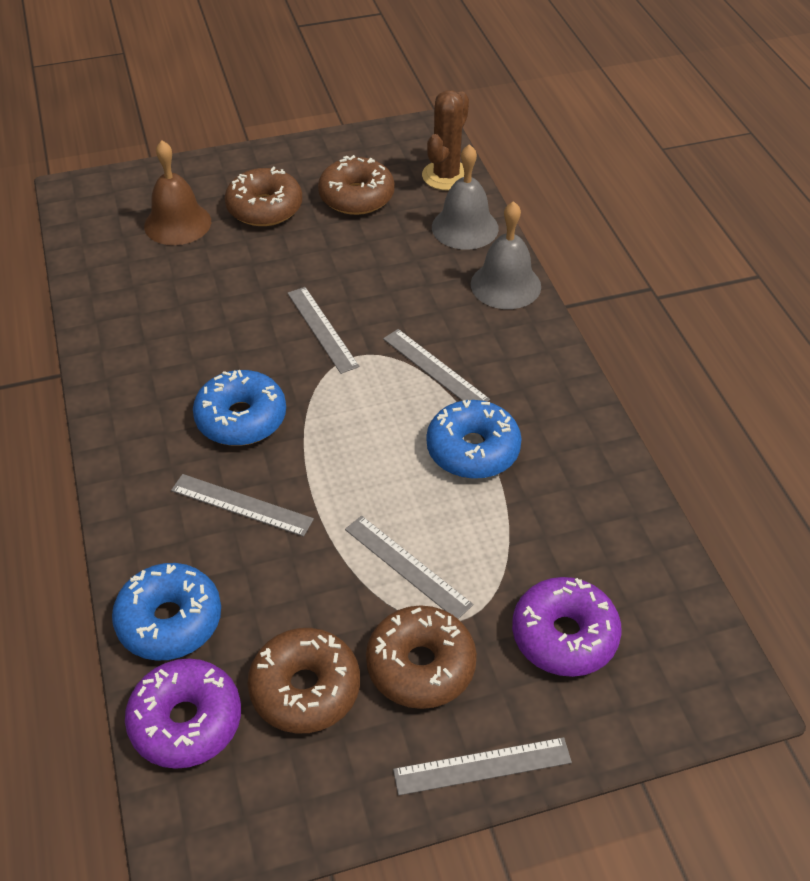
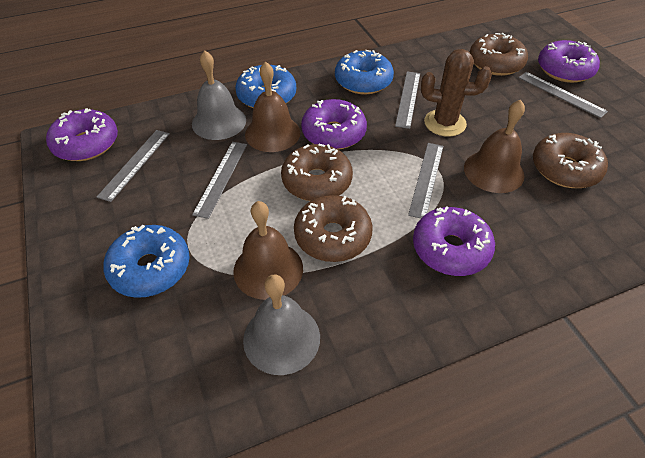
brown bell: [144,141,211,245] = 1 -> [233,201,303,300] [245,62,300,152] [464,100,525,193] = 3
purple donut: [125,659,241,769] [512,577,622,677] = 2 -> [46,108,118,161] [301,99,367,150] [413,206,495,276] [538,40,600,83] = 4

